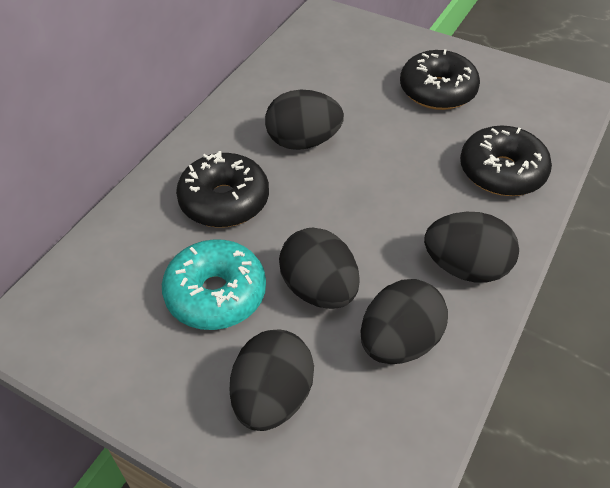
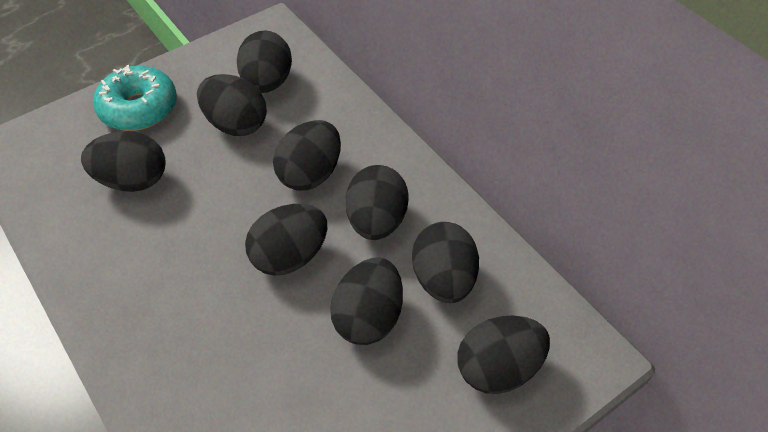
black donut: [176,151,269,228] [400,49,480,110] [460,126,552,196] = 3 -> none = 0
black egg: [230,330,314,431] [265,90,344,150] [279,228,360,309] [360,279,448,364] [424,212,519,283] = 5 -> [81,131,166,192] [197,74,267,136] [237,30,292,93] [245,204,327,276] [273,120,341,191] [330,258,403,345] [346,165,409,240] [412,222,479,303] [457,315,550,394] = 9

